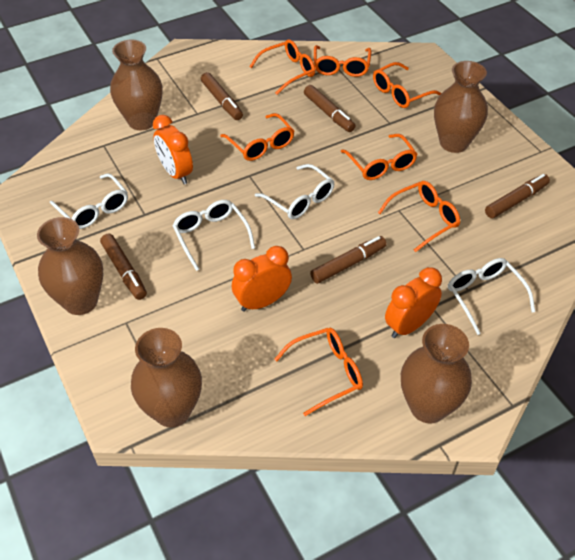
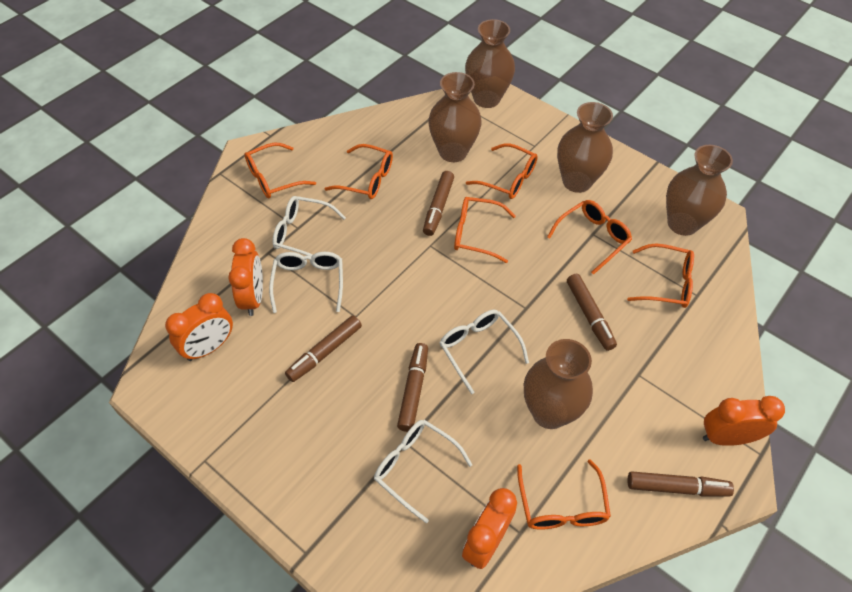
orange clock: [153,115,193,184] [232,246,292,312] [385,267,442,338] = 3 -> [165,293,233,361] [228,238,263,316] [462,488,517,569] [703,396,785,446] = 4

